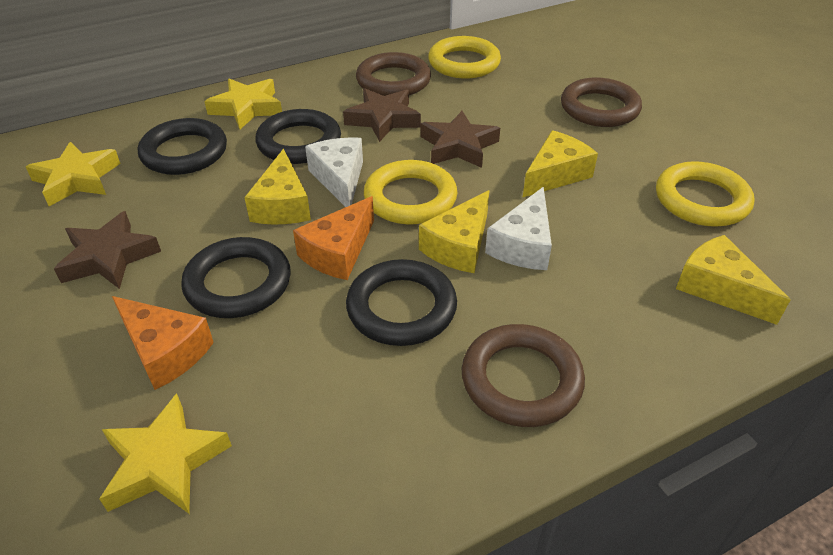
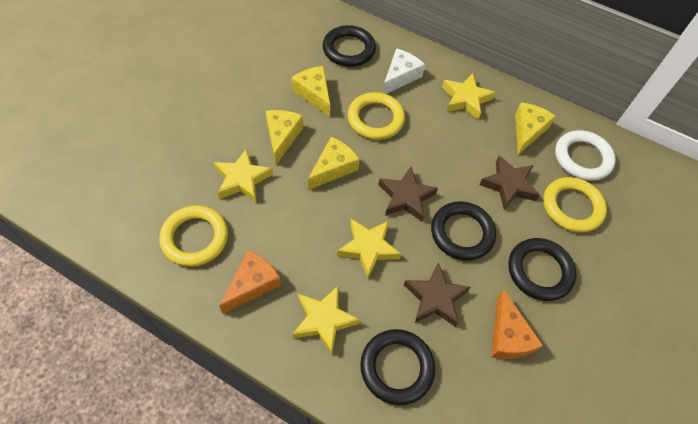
brown ring: [356,52,431,96] [462,324,585,427] [561,78,642,127] = 3 -> none = 0
white cheese: [305,138,363,207] [485,187,552,270] = 2 -> [383,48,425,94] = 1
white ring: none = 0 -> [555,130,616,181] = 1
yellow star: [26,142,121,206] [99,394,232,514] [204,78,282,129] = 3 -> [213,148,273,202] [293,285,360,354] [337,219,401,278] [442,73,496,119] = 4

